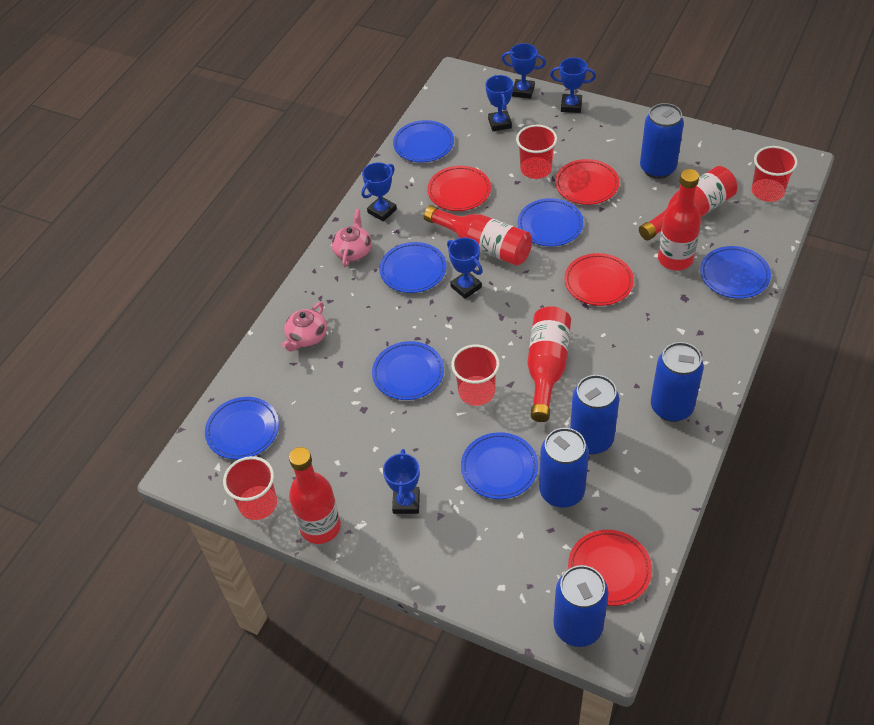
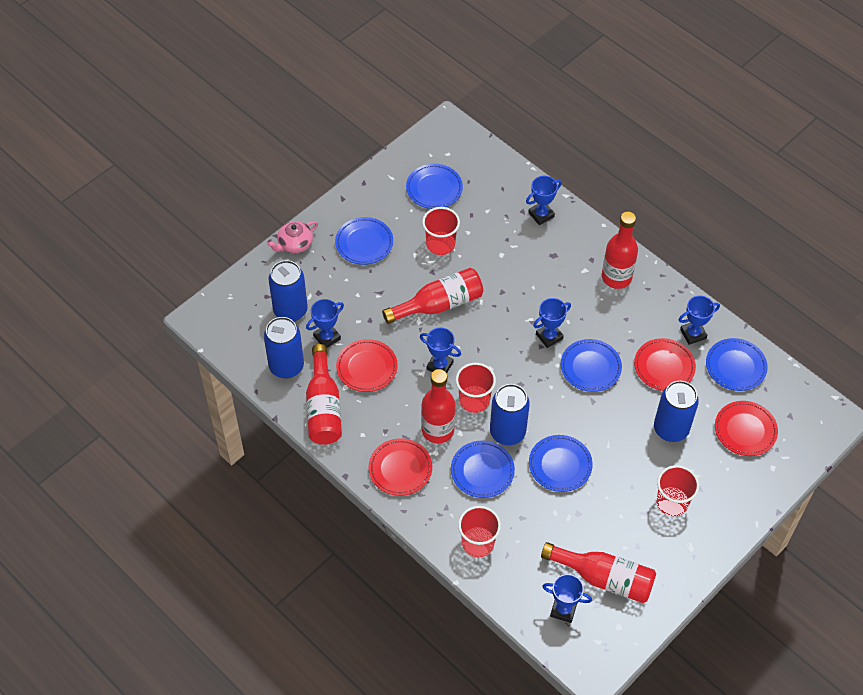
blue can: [539,428,589,508] [553,565,609,647] [570,375,619,454] [640,103,684,179] [651,342,704,422] = 5 -> [264,317,304,379] [268,260,308,321] [490,384,530,445] [654,381,699,442] = 4
blue plate: [205,397,279,459] [372,341,444,400] [380,242,447,293] [393,120,454,162] [461,432,538,499] [518,198,584,247] [700,246,771,299] = 7 -> [335,217,393,265] [406,164,463,209] [451,441,515,498] [529,435,593,492] [561,339,622,392] [706,338,768,391] = 6
pink teapot: [281,302,327,352] [331,209,372,267] = 2 -> [267,221,318,253] = 1

